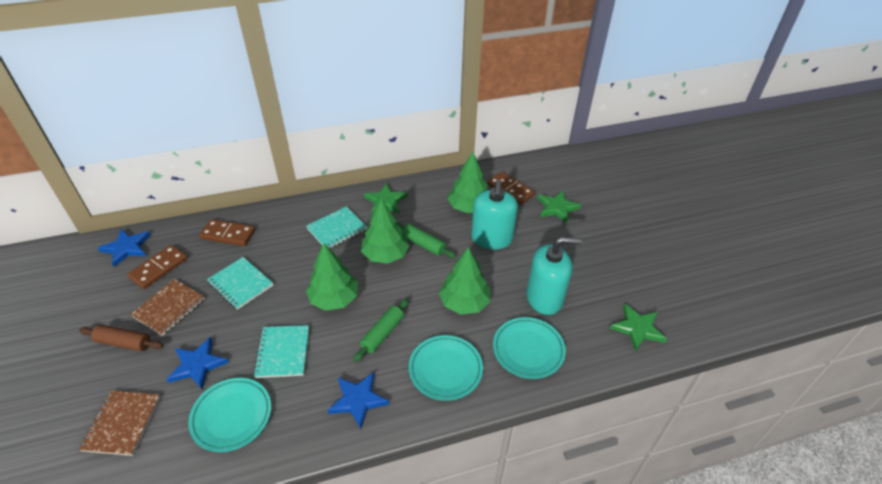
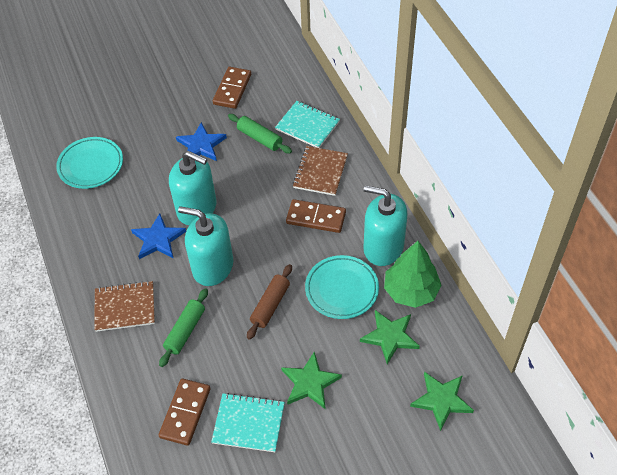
blue star: [98,229,150,267] [167,337,229,389] [328,372,389,429] = 3 -> [131,213,186,259] [176,122,227,161] = 2
green tree: [306,243,358,311] [361,199,410,264] [439,247,491,314] [447,152,488,213] = 4 -> [384,241,442,308] = 1
turquoise notebook: [207,257,273,310] [253,325,309,378] [306,206,367,249] = 3 -> [211,393,285,452] [275,101,340,148] = 2
turquoise plate: [188,378,271,452] [409,335,483,401] [493,317,566,379] = 3 -> [56,137,123,189] [305,255,379,319] = 2
turquoise soap dispenser: [471,180,518,249] [527,237,581,315] = 2 -> [169,151,216,225] [178,206,233,286] [363,185,407,266] = 3

